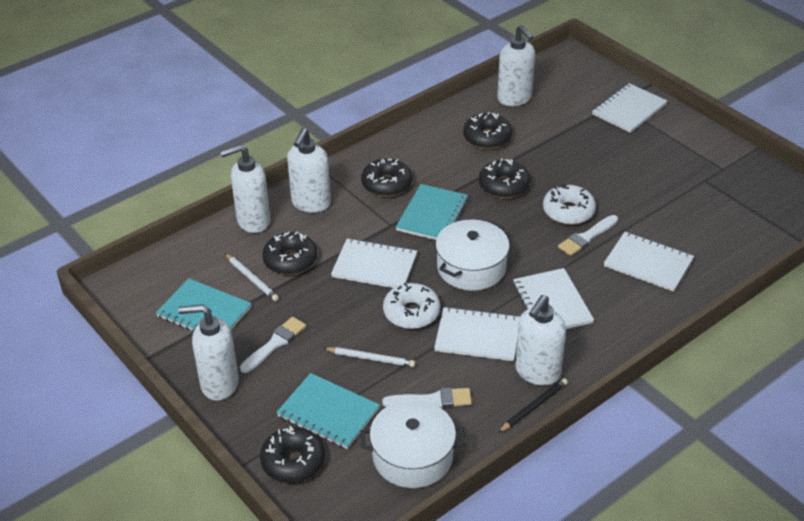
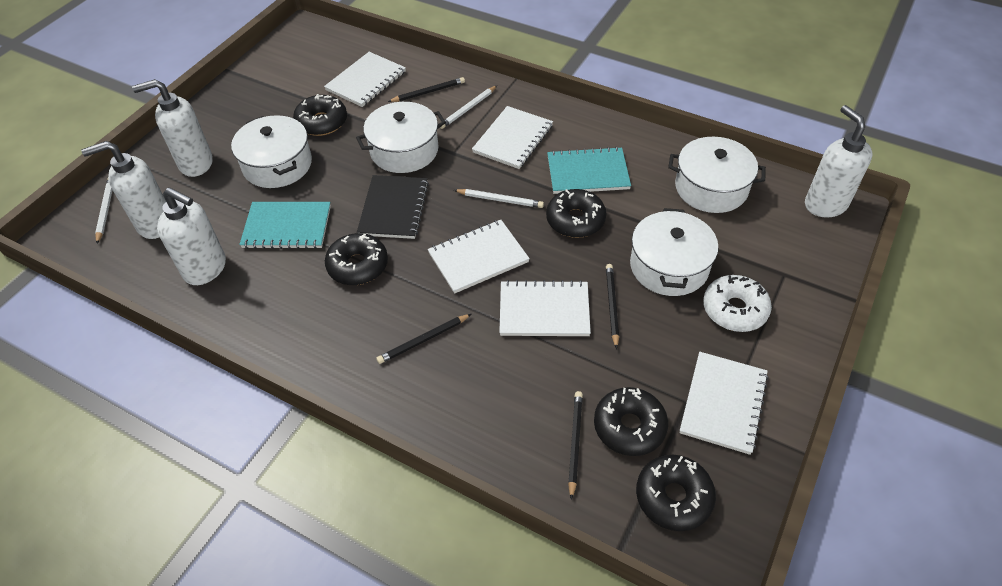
black notebook: none = 0 -> [357,175,429,239] = 1
black pencil: [498,378,568,433] = 1 -> [376,314,471,364] [388,77,465,102] [568,391,583,500] [606,264,619,349] = 4
turquoise notebook: [156,278,252,332] [276,373,380,449] [396,184,468,240] = 3 -> [239,202,331,249] [547,147,631,194] = 2
white brush: [240,317,306,373] [382,388,472,408] [558,215,618,256] = 3 -> none = 0
white donut: [383,283,440,329] [543,183,596,225] = 2 -> [703,275,772,332] = 1
white pencil: [225,253,279,301] [323,347,415,367] = 2 -> [95,179,112,244] [440,86,497,129] [454,189,544,208] = 3
white pot: [361,400,466,488] [435,220,510,291] = 2 -> [231,115,312,188] [356,102,446,173] [630,208,718,296] [668,137,766,213] = 4
white soap dispenser: [178,304,239,401] [220,144,270,233] [287,128,331,213] [497,25,535,106] [515,295,566,386] = 5 -> [81,141,166,239] [132,79,213,177] [157,188,226,285] [805,105,872,218] = 4

